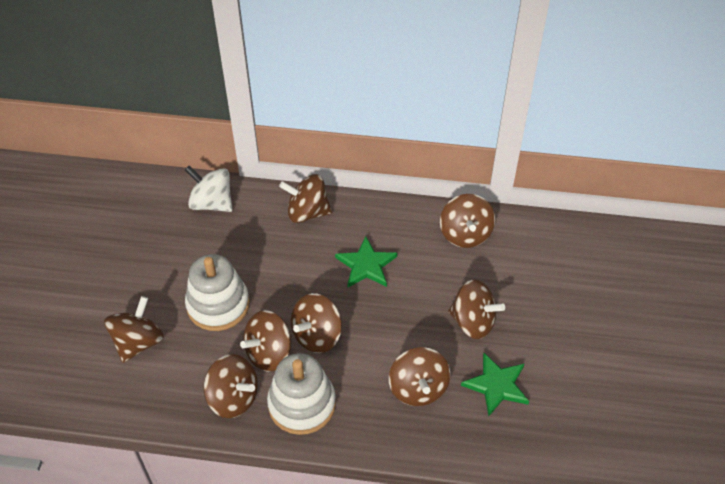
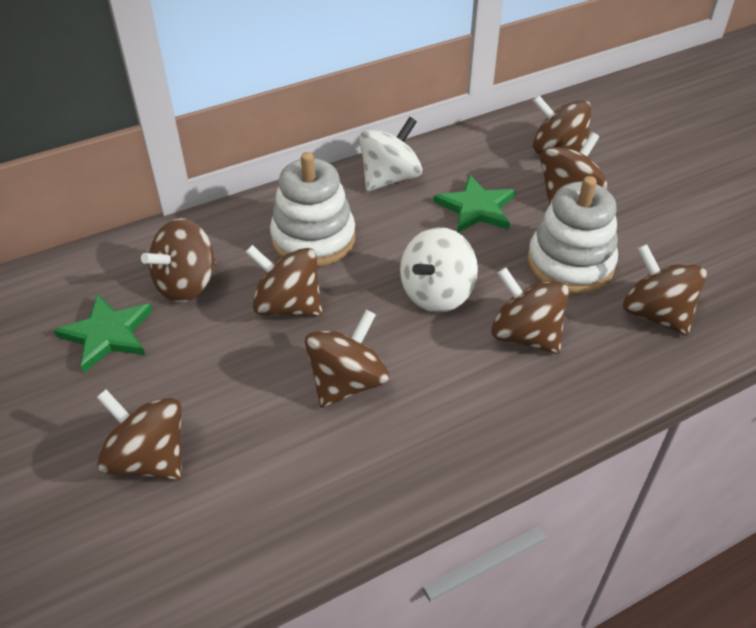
white spinning top: [185,166,232,212] = 1 -> [359,117,422,191] [400,227,478,313] = 2

